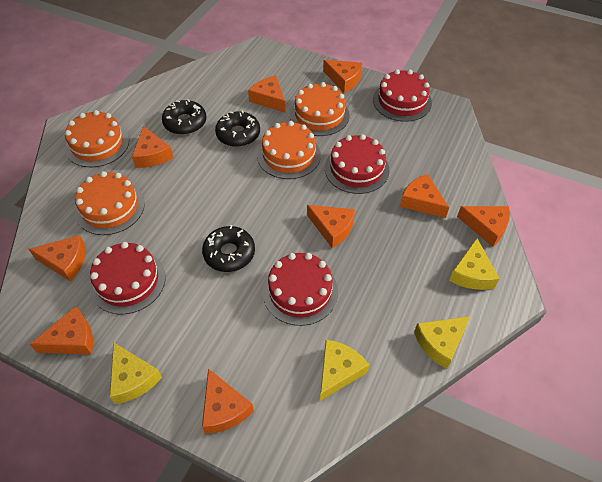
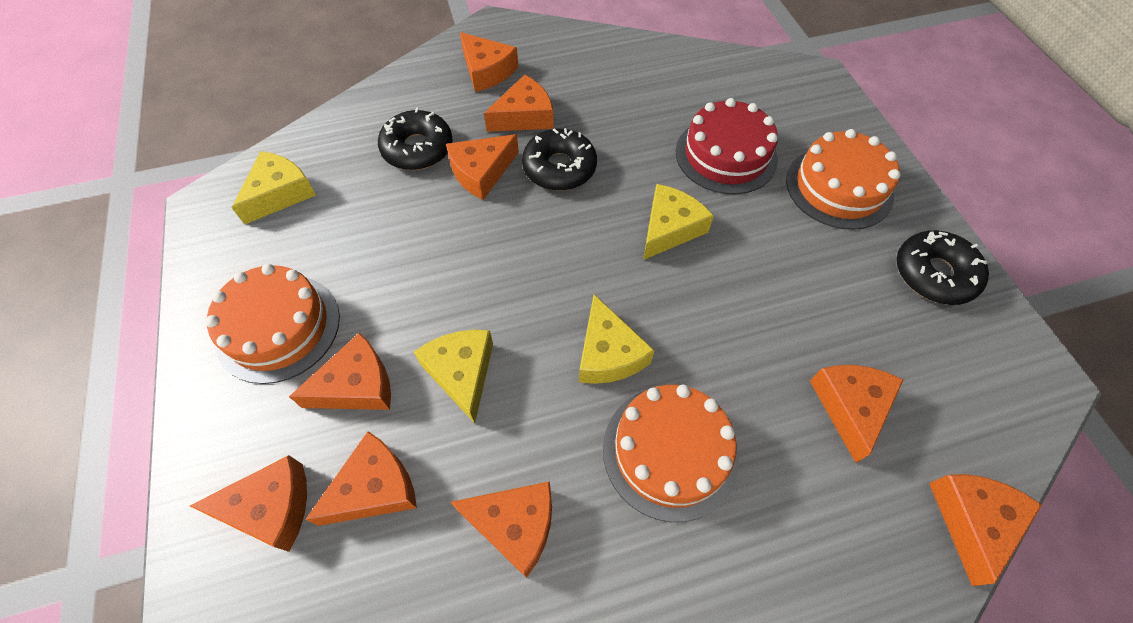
orange cake: [65,110,129,167] [75,171,145,235] [257,121,321,179] [290,82,350,136] = 4 -> [205,264,340,384] [603,384,739,522] [786,129,900,230] = 3
red cake: [90,242,166,314] [263,253,338,326] [325,134,389,194] [373,69,432,122] = 4 -> [676,98,778,194] = 1

